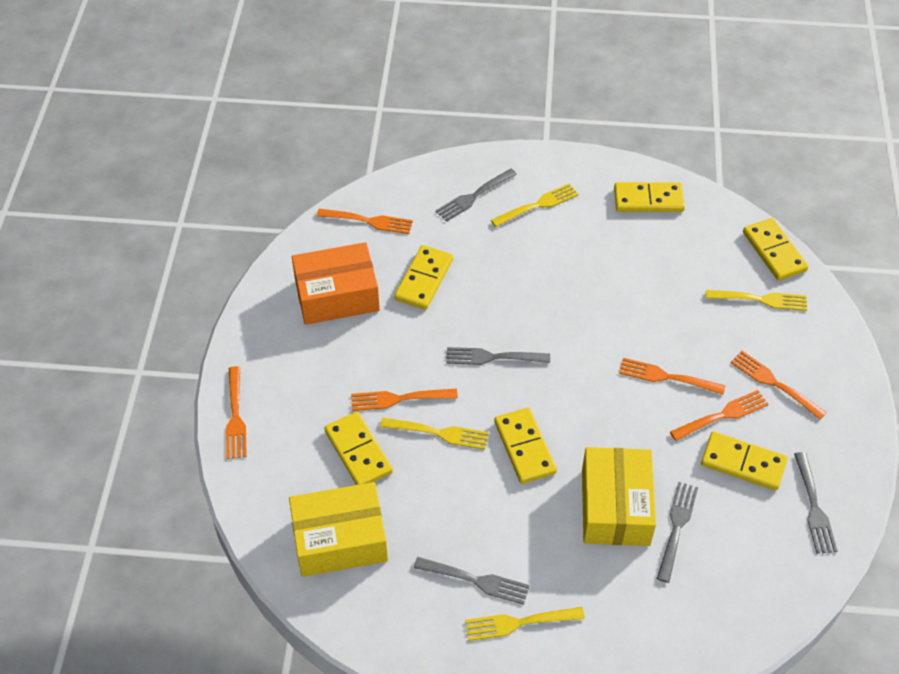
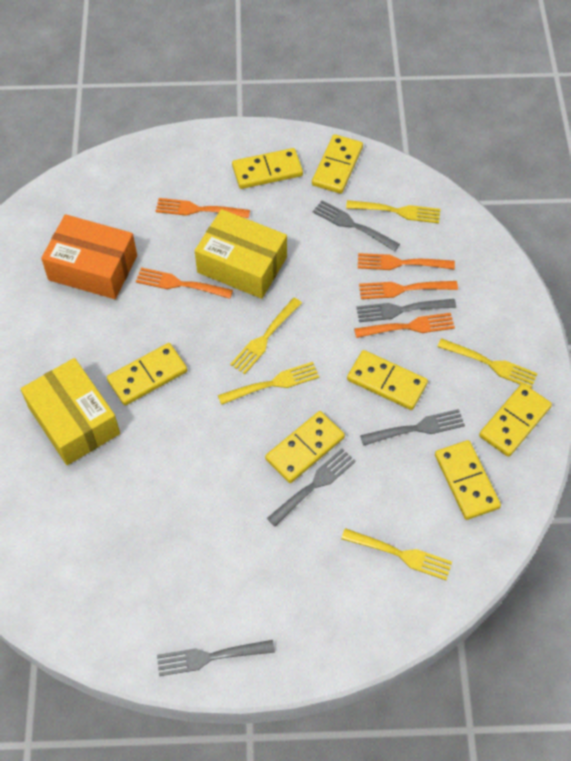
orange fork: [226,366,247,459] [317,209,413,234] [351,389,458,411] [619,358,725,395] [670,390,769,441] [730,351,827,419] = 6 -> [136,268,233,299] [156,198,250,218] [354,313,455,338] [358,253,455,270] [359,281,458,299] = 5
yellow domino: [324,412,393,485] [394,245,453,310] [494,408,557,484] [614,182,685,212] [701,431,787,490] [743,218,809,281] = 6 -> [107,343,187,406] [232,148,303,189] [265,411,345,483] [312,134,363,194] [347,350,428,410] [435,440,501,520] [479,384,552,457] = 7
yellow fork: [380,418,489,450] [465,607,585,641] [491,184,579,227] [706,290,807,311] = 4 -> [218,362,319,405] [230,298,302,374] [341,528,452,580] [346,200,440,223] [437,338,538,388] = 5

